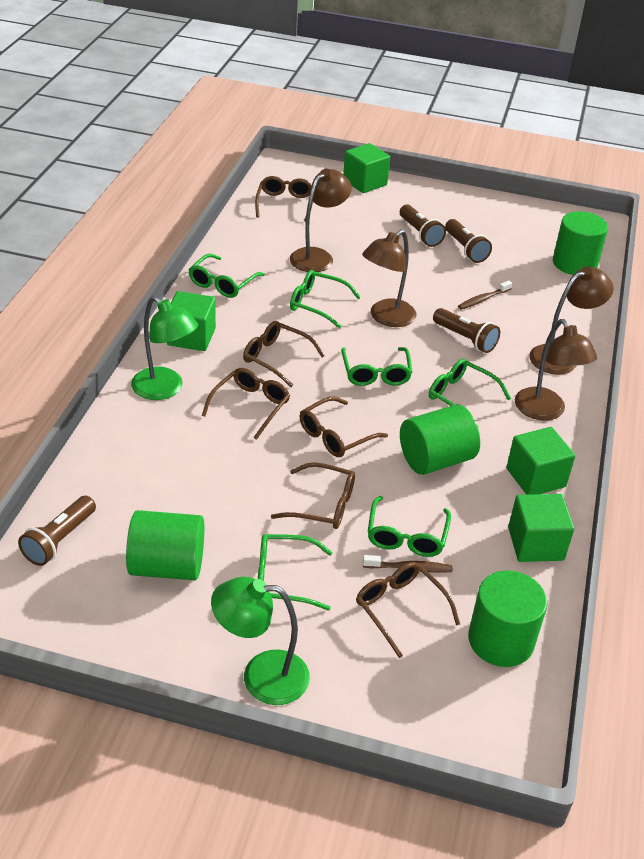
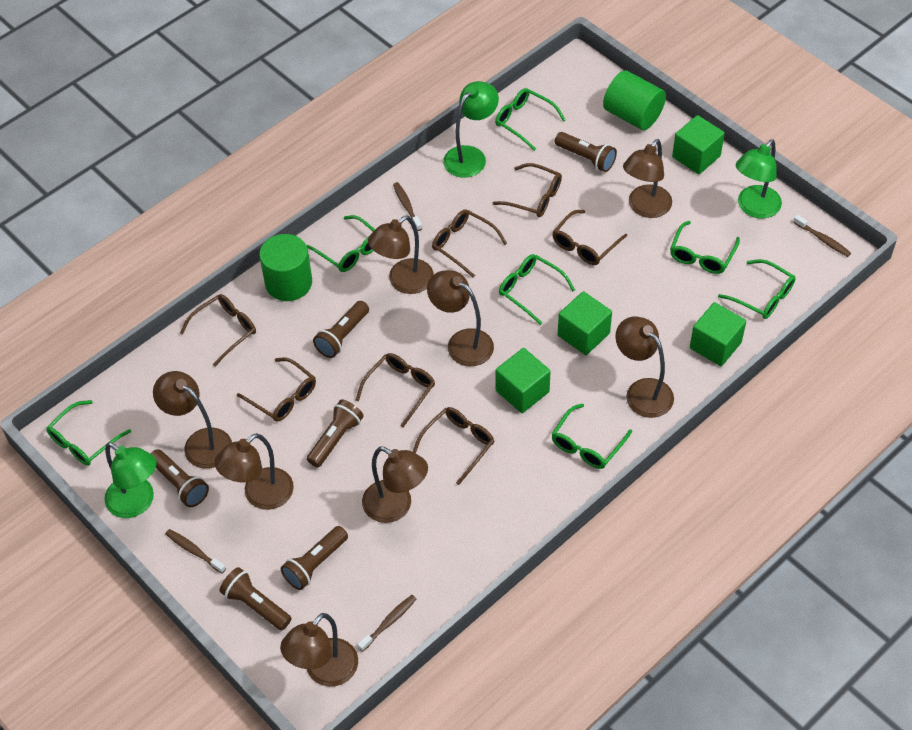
brown flashlight: [18,496,96,566] [400,204,446,247] [433,308,500,353] [445,219,492,263] = 4 -> [151,449,209,507] [220,567,291,630] [281,526,348,590] [307,399,364,467] [313,301,369,358] [555,132,617,172] = 6
brown glasses: [202,368,290,440] [243,321,325,387] [255,176,313,222] [271,462,355,529] [300,397,388,457] [356,562,460,658] = 6 -> [180,294,256,367] [237,357,316,422] [356,353,435,427] [413,407,494,485] [432,209,507,278] [493,163,562,217] [552,210,627,265] = 7
brown lamp: [290,169,352,272] [362,229,416,327] [515,319,597,421] [529,266,614,375] = 4 -> [153,371,232,469] [214,433,294,510] [280,613,358,687] [362,446,428,523] [368,216,434,294] [427,270,494,366] [615,316,674,418] [623,139,672,218] = 8
brown toothbrush: [363,555,452,573] [458,280,512,310] = 2 -> [165,529,226,573] [357,595,416,652] [393,182,422,231] [793,215,851,257] = 4
green cylinder: [126,510,204,580] [400,405,480,475] [468,570,548,667] [553,211,608,275] = 4 -> [259,234,312,301] [603,70,666,130] = 2
green glasses: [188,254,265,298] [258,534,333,611] [290,270,361,328] [341,347,412,386] [368,496,451,557] [429,359,511,428] = 6 -> [46,400,131,466] [307,215,375,272] [495,88,566,151] [499,254,575,325] [551,403,632,469] [670,221,740,274] [718,259,795,319] = 7
green lamp: [131,296,198,400] [211,577,310,705] = 2 -> [104,442,157,518] [443,81,499,178] [736,139,782,219] = 3

